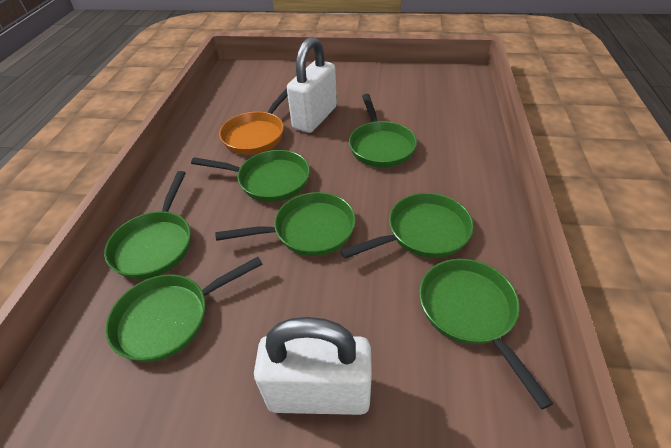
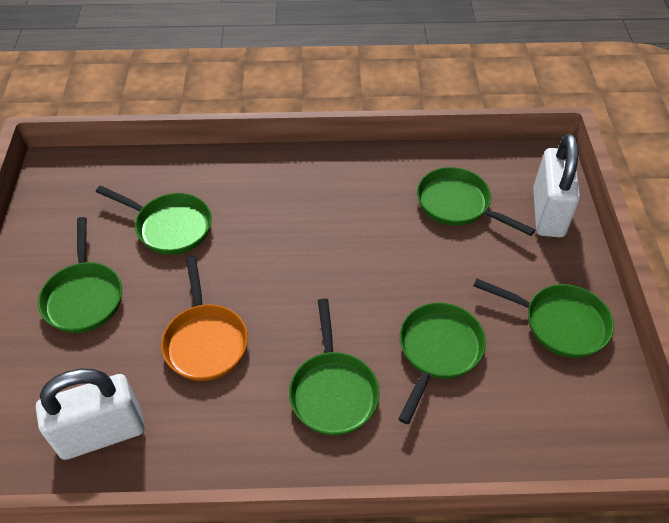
green pan: [104,171,191,279] [105,257,263,362] [191,150,310,202] [215,192,356,256] [340,193,474,259] [349,94,417,168] [419,259,553,410] = 7 -> [38,217,122,333] [96,185,212,255] [289,298,380,435] [398,303,486,424] [417,167,535,236] [474,278,614,358] = 6

